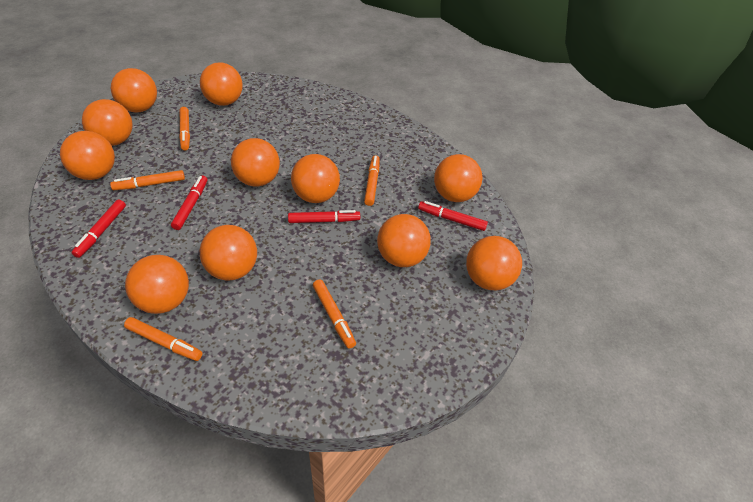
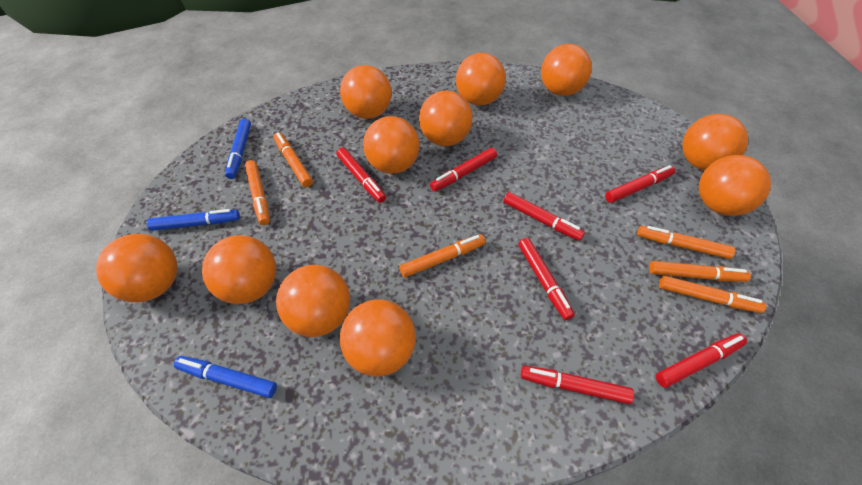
blue marker: none = 0 -> [147,209,240,231] [174,356,277,398] [225,119,251,179] = 3
orange marker: [110,170,185,190] [124,317,203,361] [179,107,190,151] [313,279,356,349] [364,155,380,206] = 5 -> [245,160,270,225] [274,132,313,187] [399,234,485,277] [637,226,735,259] [649,261,751,282] [659,276,766,313] = 6
red marker: [71,199,126,258] [171,175,208,230] [288,210,360,223] [418,201,488,231] = 4 -> [336,147,386,203] [430,148,497,192] [503,192,585,241] [518,238,575,320] [521,365,634,404] [605,165,675,203] [656,333,747,388] = 7

